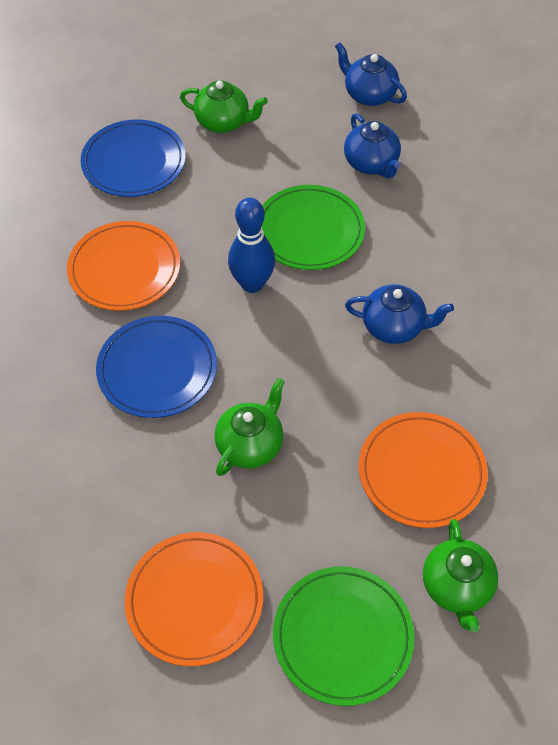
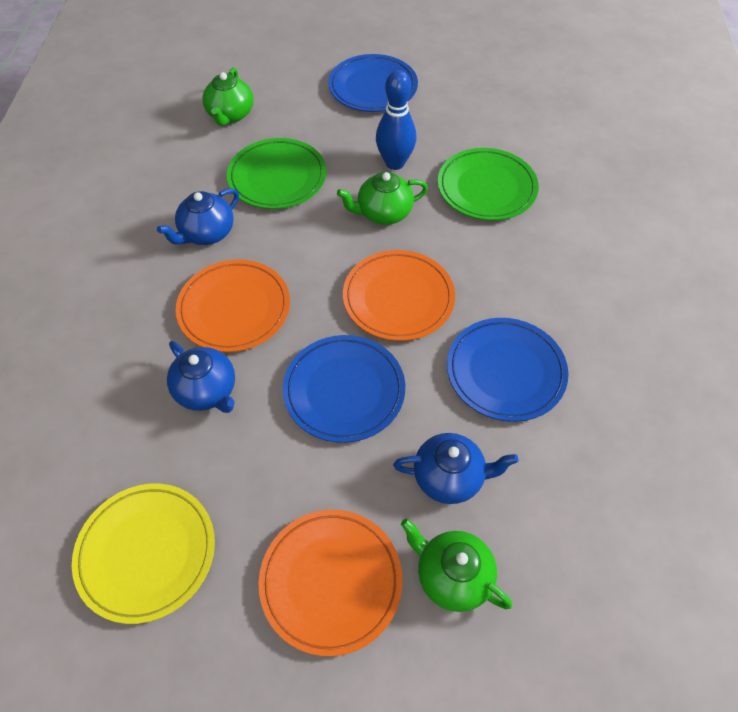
blue plate: [81,119,186,197] [96,316,217,418] = 2 -> [283,335,405,443] [328,54,418,112] [447,318,568,422] = 3
yellow plate: none = 0 -> [72,484,215,624] = 1

